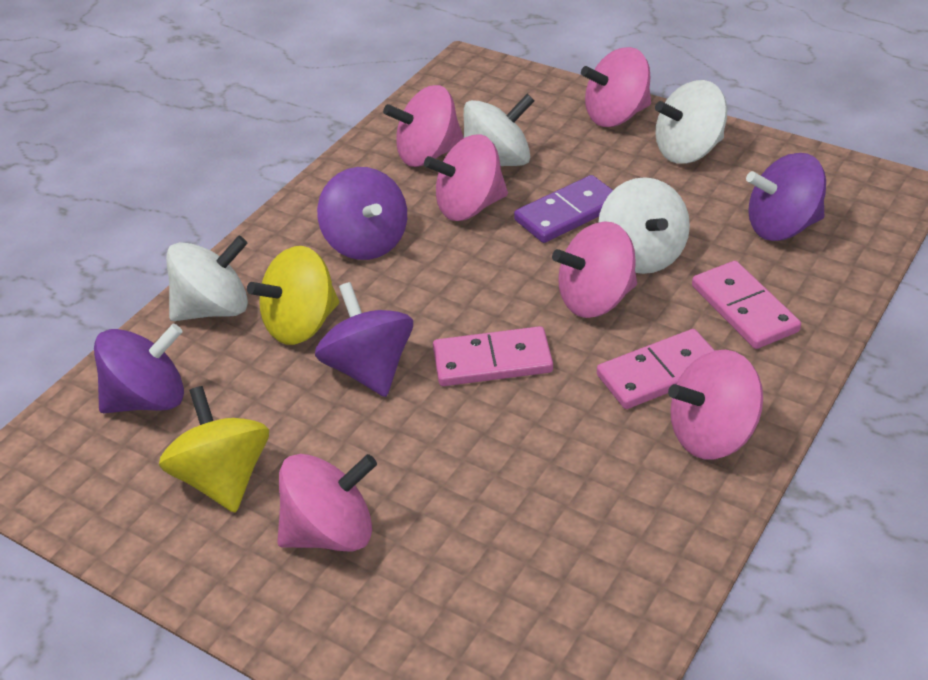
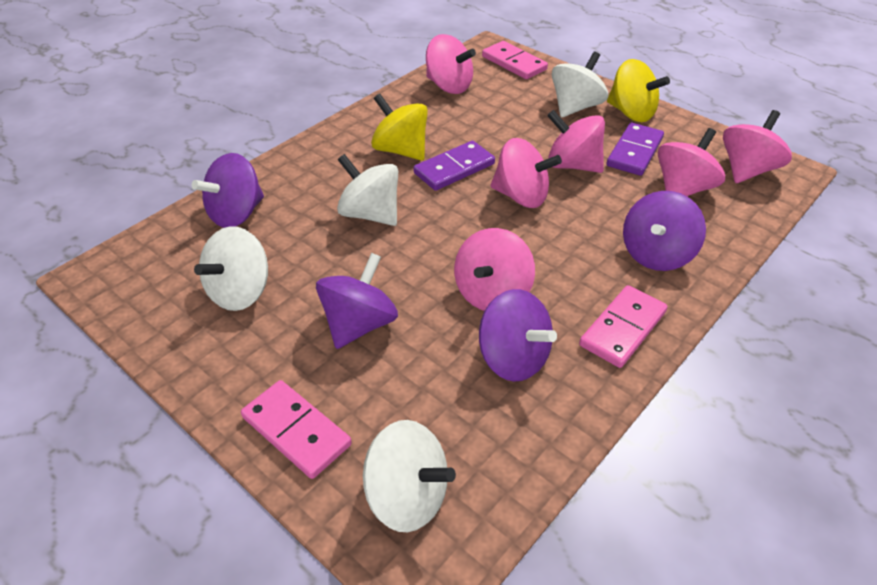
purple domino: [514,175,613,243] = 1 -> [414,141,495,191] [607,123,664,176] = 2

